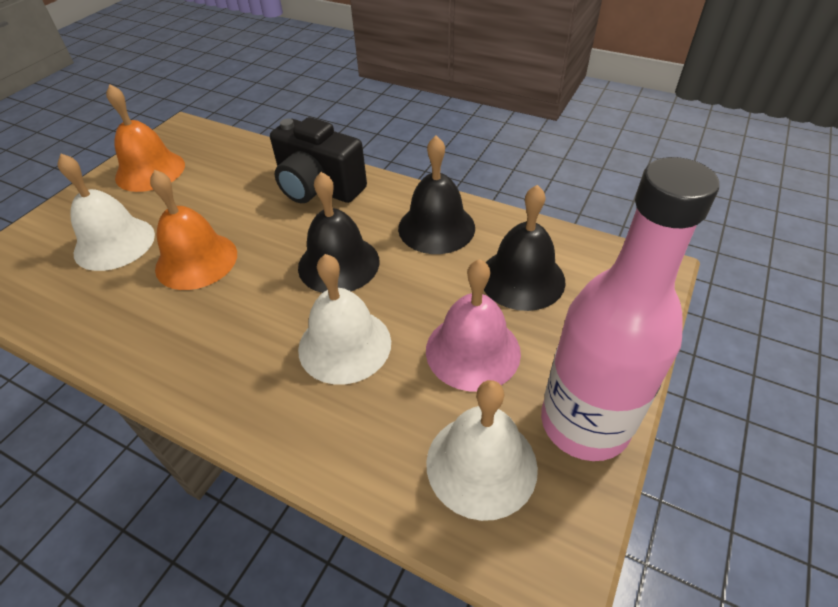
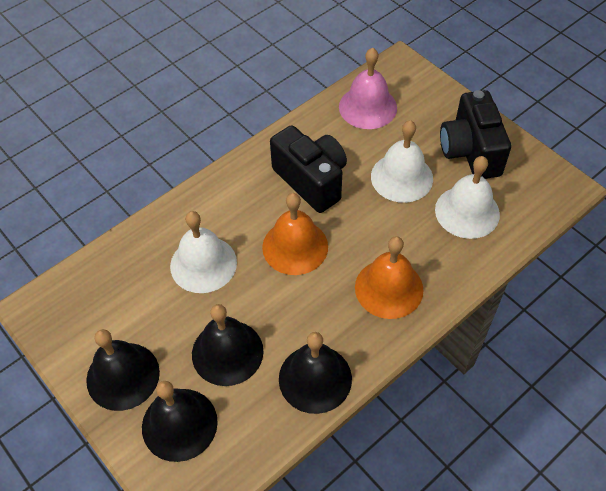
black bell: [298,172,380,293] [398,136,475,254] [484,185,566,311] = 3 -> [86,329,160,411] [142,381,218,462] [192,304,264,386] [279,332,352,414] = 4
black camera: [270,117,367,203] = 1 -> [270,125,347,213] [440,90,511,179] = 2
pink bottle: [541,157,719,461] = 1 -> none = 0

